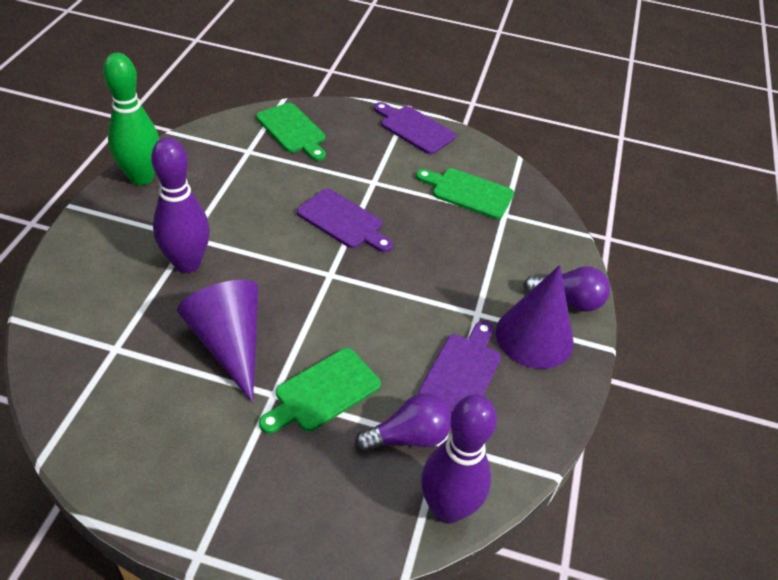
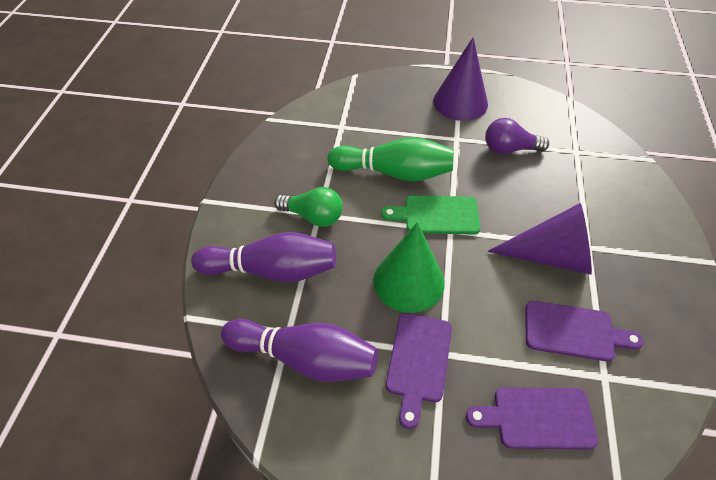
green cone: none = 0 -> [373,222,445,313] = 1
green cutting board: [256,103,326,161] [259,348,381,434] [416,168,514,219] = 3 -> [381,195,481,235] = 1
green light bulb: none = 0 -> [274,187,343,227] = 1
purple light bulb: [355,393,451,453] [523,266,610,312] = 2 -> [485,118,549,154] = 1

